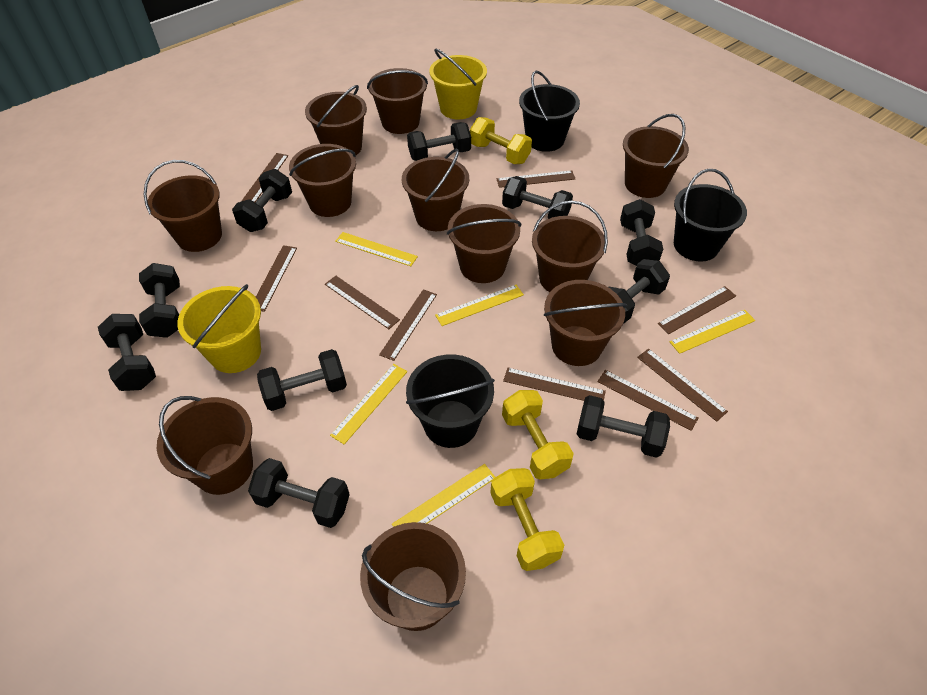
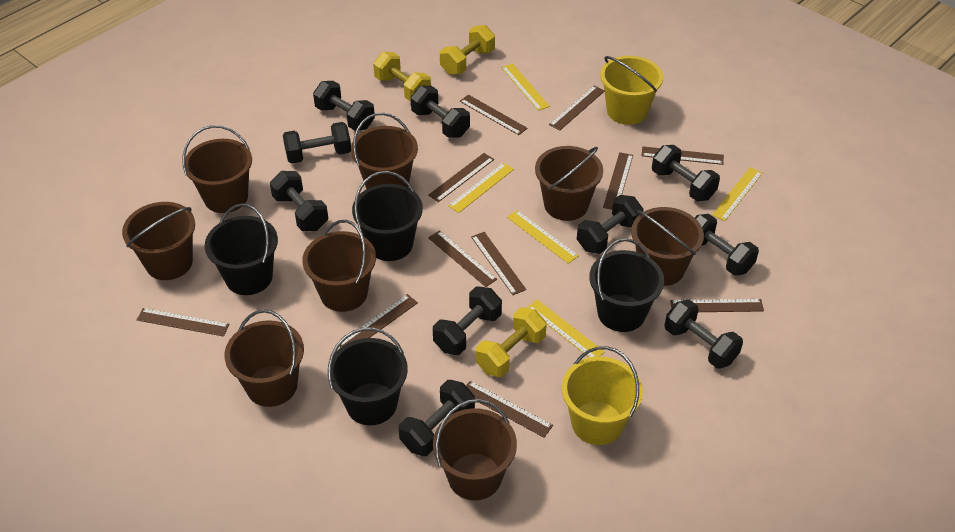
black bucket: [406,354,495,448] [519,71,580,152] [674,169,747,262] = 3 -> [204,203,278,295] [328,328,408,425] [352,171,423,261] [589,238,664,332] = 4
brown bucket: [144,160,222,252] [157,396,253,495] [289,144,356,217] [305,85,367,155] [360,522,466,631] [367,68,428,134] [402,149,469,231] [447,204,521,283] [532,201,608,292] [544,280,627,366] [623,114,689,198] = 11 -> [122,202,195,280] [182,125,252,213] [225,309,304,407] [302,220,376,312] [351,113,418,189] [433,399,517,500] [535,146,603,221] [631,207,704,286] = 8
brown ruler: [242,153,288,202] [256,245,297,312] [325,276,400,329] [379,289,437,361] [497,170,575,188] [503,368,606,401] [597,370,699,431] [637,348,728,422] [658,286,736,334] = 9 -> [137,308,230,337] [340,294,418,347] [428,153,494,202] [428,230,497,287] [460,95,528,135] [466,381,553,438] [471,232,526,295] [549,86,604,131] [603,152,633,210] [642,146,724,165] [670,299,764,312] = 11

